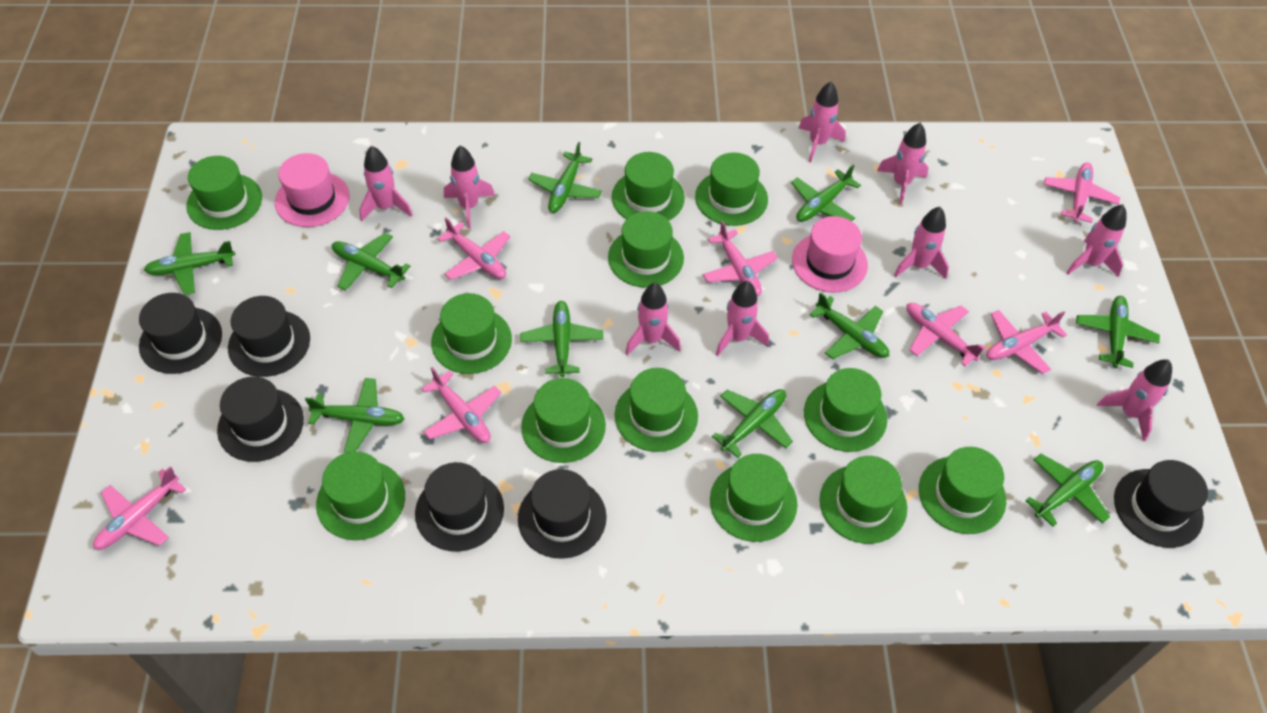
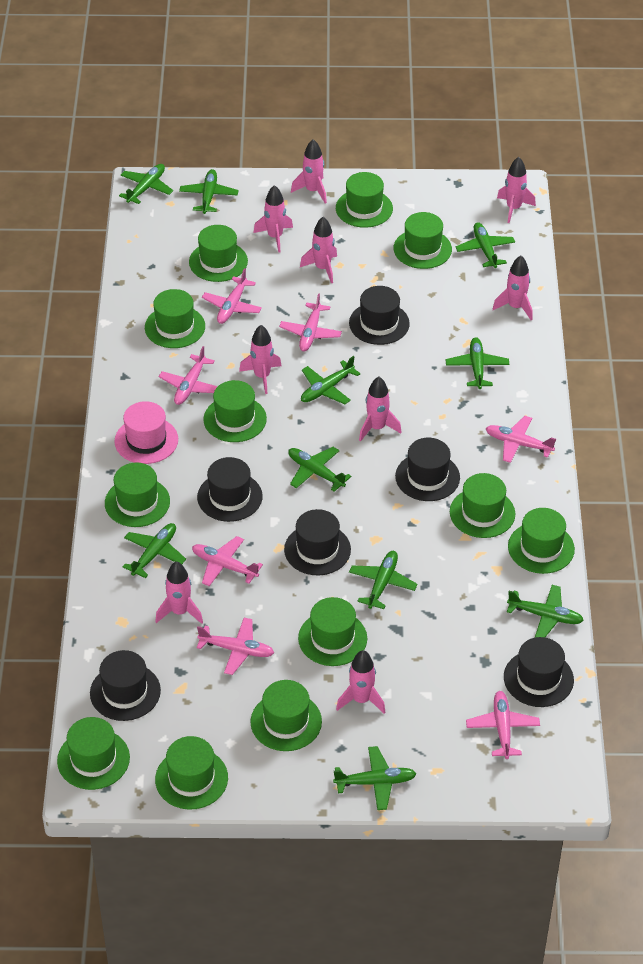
pink hat: [275,153,350,227] [792,216,868,293] = 2 -> [114,401,178,464] = 1

